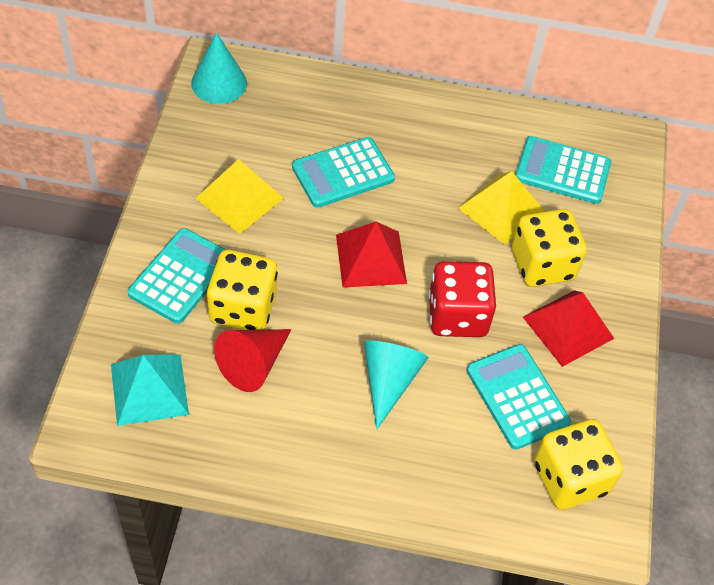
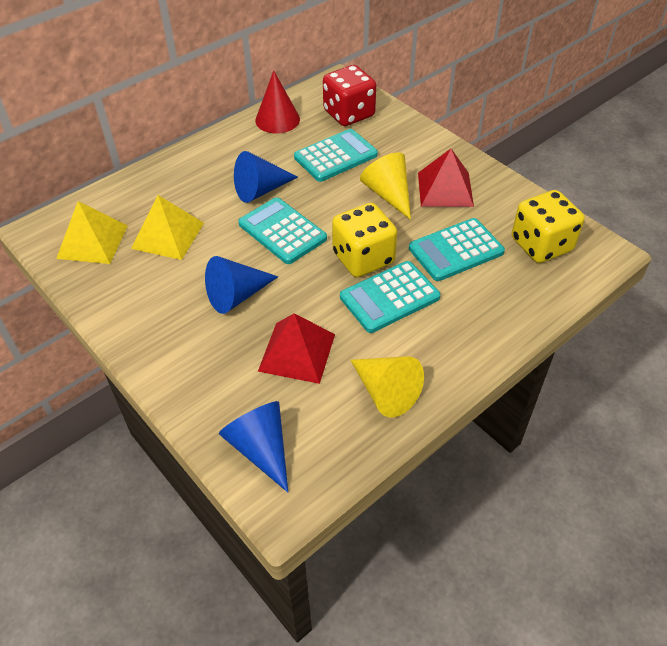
blue cone: none = 0 -> [205,256,278,314] [219,401,288,492] [234,151,298,203] = 3
turquoise cone: [191,32,247,104] [364,340,429,429] = 2 -> none = 0
turquoise pyramid: [111,354,189,426] = 1 -> none = 0
yellow cone: none = 0 -> [351,356,424,417] [360,152,411,220] = 2
yellow dice: [207,250,278,330] [512,209,587,287] [534,419,623,510] = 3 -> [332,203,397,277] [512,190,585,263] = 2

